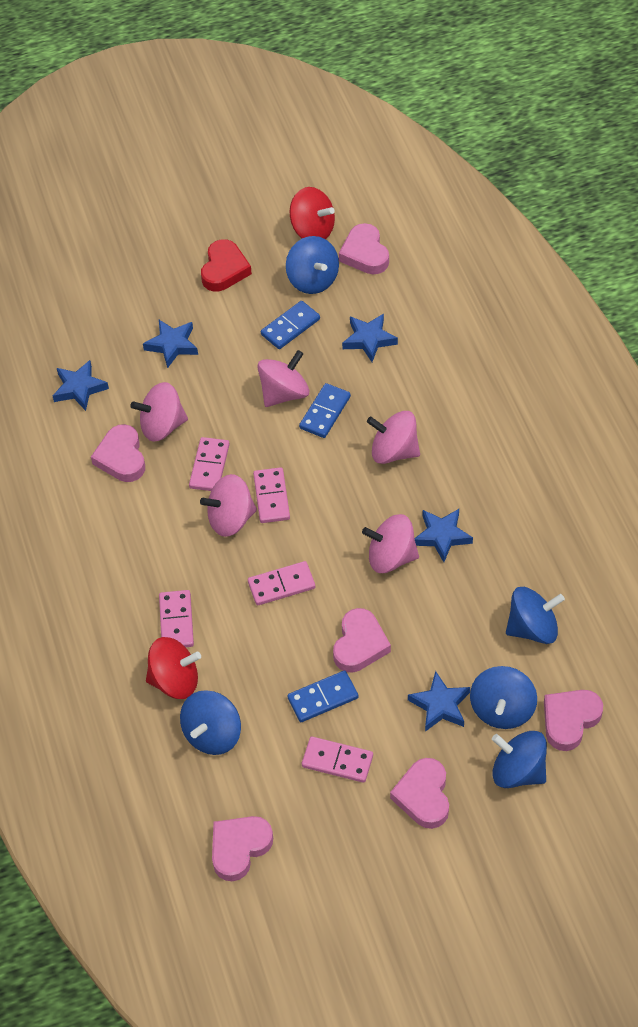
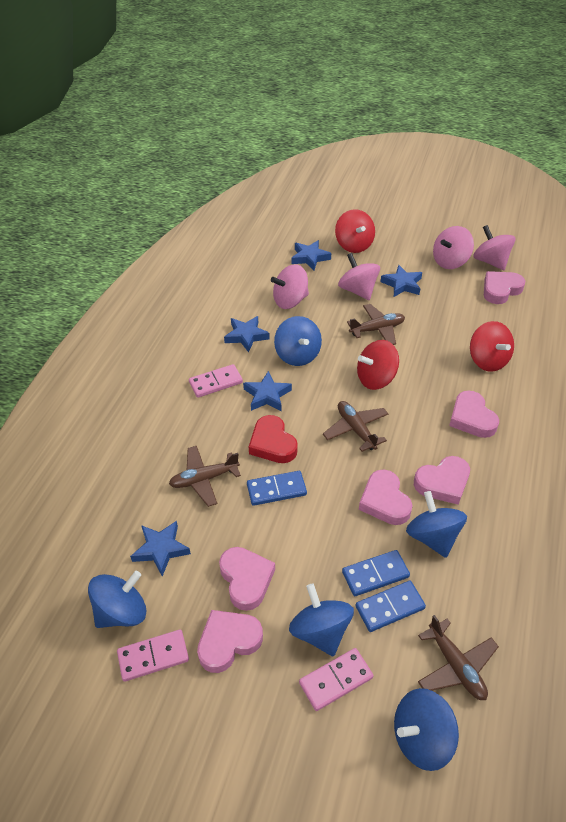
brown plane: none = 0 -> [169,446,241,507] [323,401,388,452] [347,304,405,345] [418,615,499,700] = 4
pink domino: [159,590,194,647] [189,437,230,491] [248,561,315,605] [253,467,290,523] [302,737,373,783] = 5 -> [117,630,189,682] [189,364,243,398] [299,648,374,711] = 3
pink spinning top: [131,382,188,442] [200,474,257,537] [257,350,309,407] [362,514,419,573] [367,411,420,464] = 5 -> [271,264,309,309] [338,253,380,300] [433,226,474,269] [473,225,516,270] = 4
red spinning top: [146,637,201,699] [290,187,335,239] = 2 -> [335,209,375,253] [357,340,399,390] [470,321,514,372] = 3

